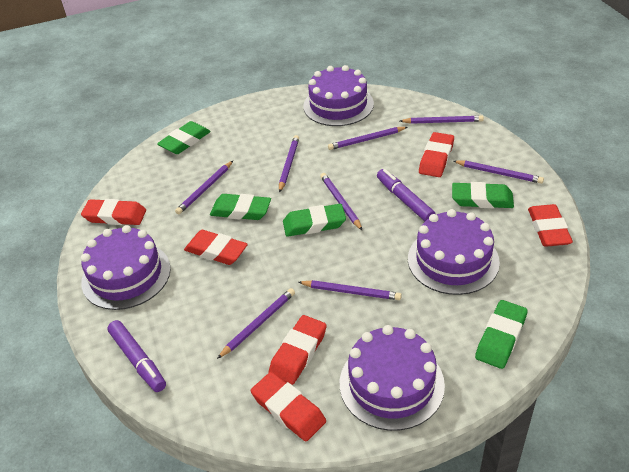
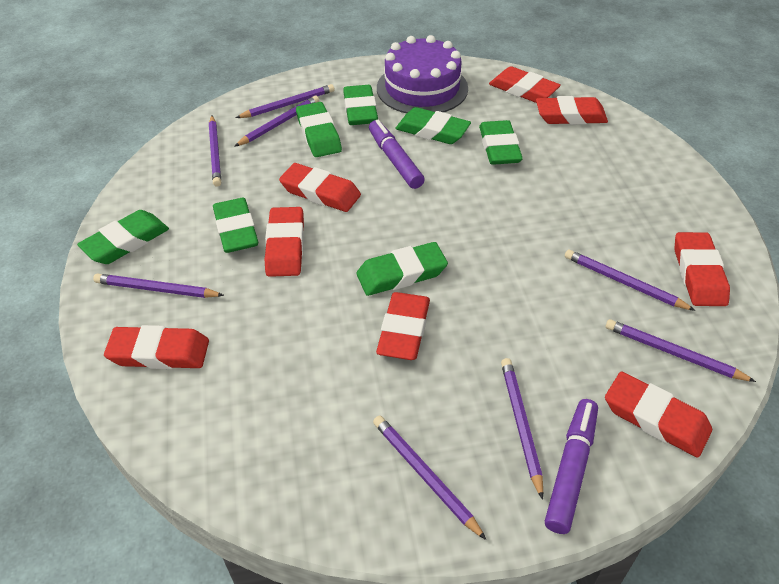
green eraser: [157,121,211,154] [210,194,271,220] [283,204,346,237] [452,182,514,208] [475,300,528,369] = 5 -> [77,210,169,264] [213,198,258,253] [296,102,342,157] [343,85,378,125] [356,242,448,296] [395,107,471,144] [479,120,523,165] = 7
purple cake: [81,225,171,310] [303,65,374,126] [340,325,445,431] [408,209,500,295] = 4 -> [377,35,468,113] = 1
red eraser: [81,199,146,225] [184,230,248,265] [251,372,326,441] [268,315,327,385] [419,132,454,177] [528,204,573,247] = 6 -> [104,325,209,369] [264,207,304,277] [279,163,361,212] [376,292,430,360] [489,66,561,103] [536,96,608,125] [605,372,712,458] [674,232,730,306] = 8

